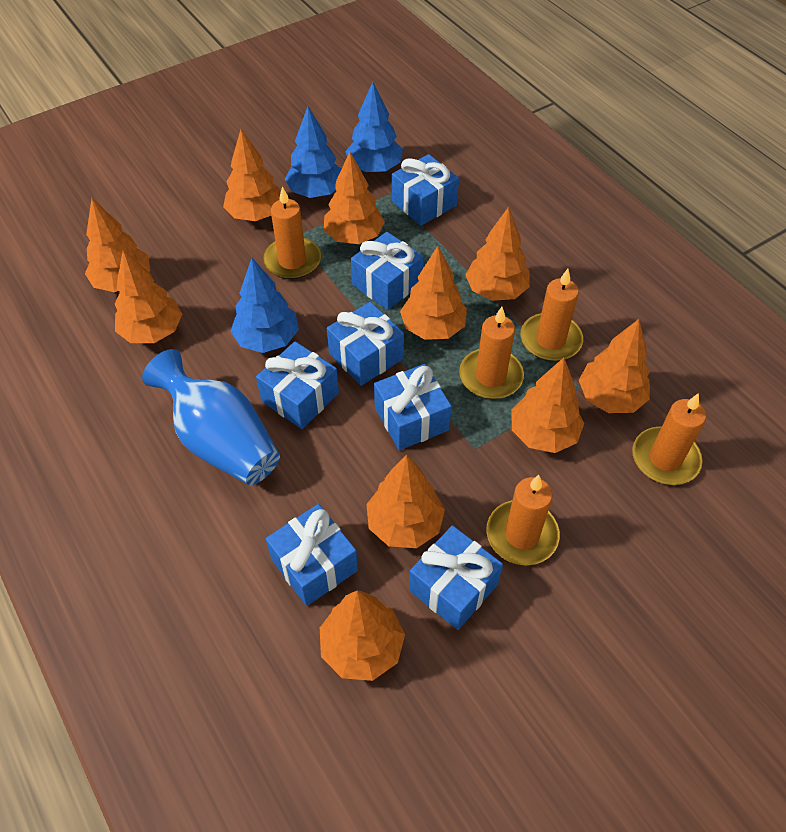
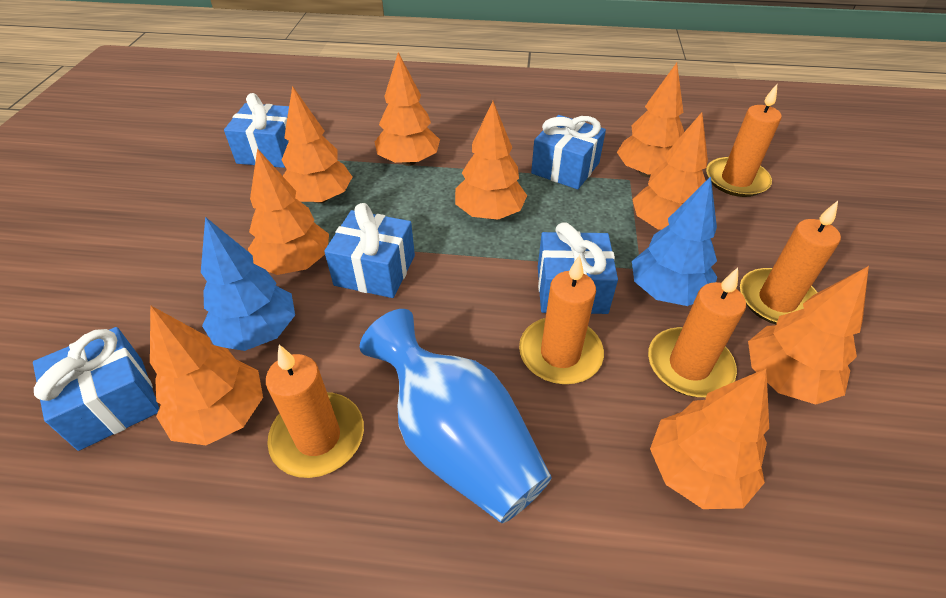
blue gift: [256,342,339,429] [266,504,358,606] [327,302,404,386] [351,232,424,310] [374,364,452,450] [392,154,459,226] [409,525,503,630] = 7 -> [33,327,159,451] [224,93,289,168] [324,203,415,298] [531,115,606,189] [538,222,618,314] = 5
blue tree: [231,258,299,353] [285,106,341,198] [345,82,403,173] = 3 -> [201,217,295,351] [632,176,717,306] = 2
orange tree: [85,198,150,292] [114,250,182,343] [223,129,281,221] [320,590,405,681] [324,152,385,244] [366,455,445,548] [400,246,467,340] [465,207,530,301] [511,358,584,453] [579,319,650,413] = 10 -> [150,305,263,445] [248,148,329,275] [281,86,352,203] [375,52,440,166] [455,101,527,220] [617,63,684,177] [632,112,708,230] [650,369,769,509] [748,266,869,405] = 9

